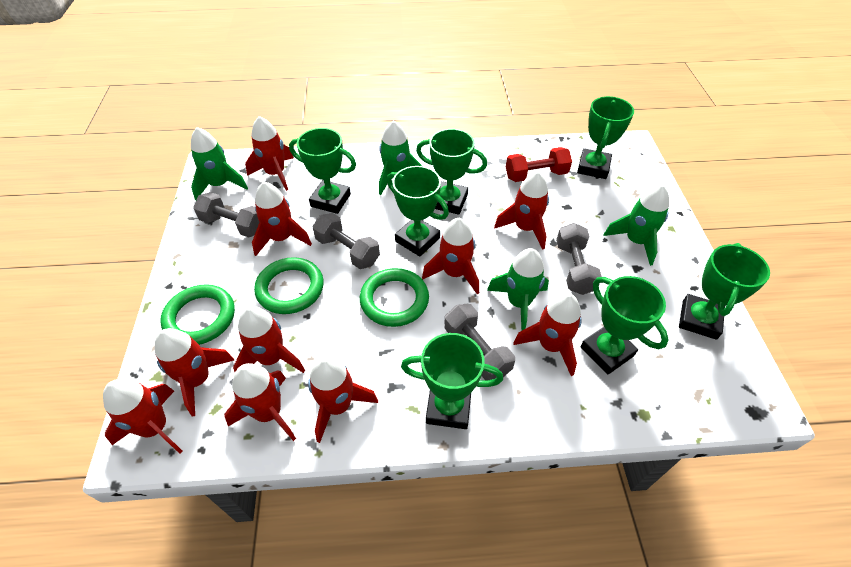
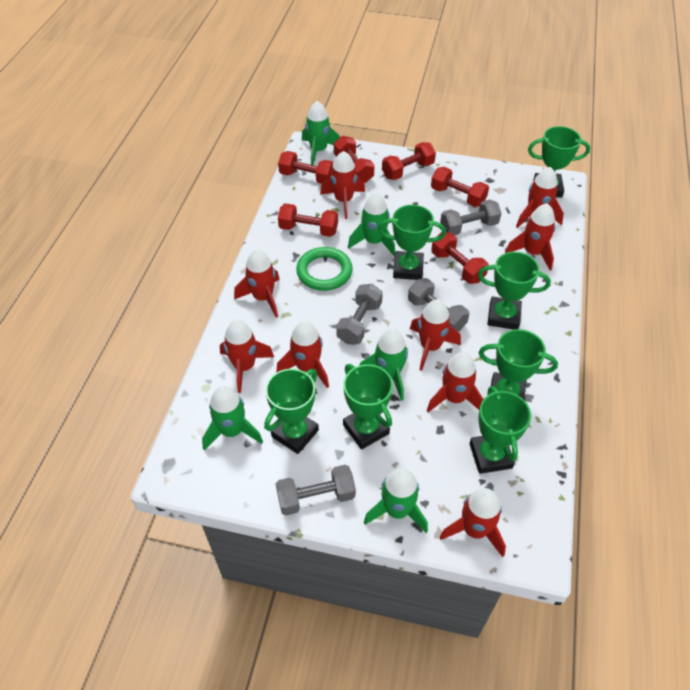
green ring: [160,284,235,345] [254,257,324,314] [360,268,429,327] = 3 -> [296,247,353,291] = 1
green rocket: [191,127,248,200] [379,120,422,195] [487,248,549,331] [603,185,669,266] = 4 -> [202,386,263,450] [302,101,340,165] [348,192,395,256] [360,329,408,401] [364,468,428,533] = 5
red dumbbell: [506,147,572,182] = 1 -> [278,151,334,184] [278,204,338,237] [334,136,375,183] [382,142,436,180] [431,167,489,207] [431,232,489,284] = 6
red rocket: [103,379,183,454] [155,328,234,416] [224,363,296,441] [233,306,305,373] [245,116,294,191] [252,182,312,256] [308,356,378,443] [422,218,479,295] [494,171,549,250] [514,293,582,376] = 10 -> [220,319,274,393] [234,249,280,317] [276,321,329,388] [320,151,365,219] [410,299,461,371] [427,352,483,412] [440,488,506,557] [505,203,556,271] [516,167,564,228] = 9

